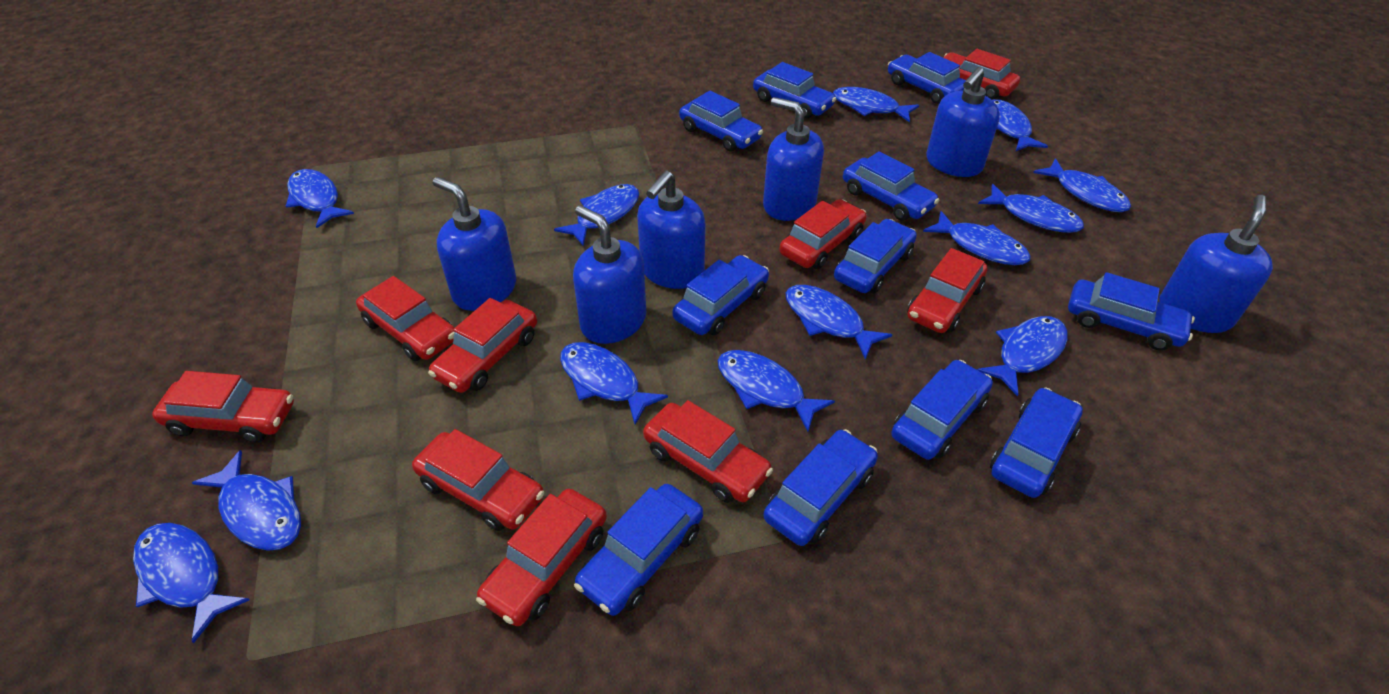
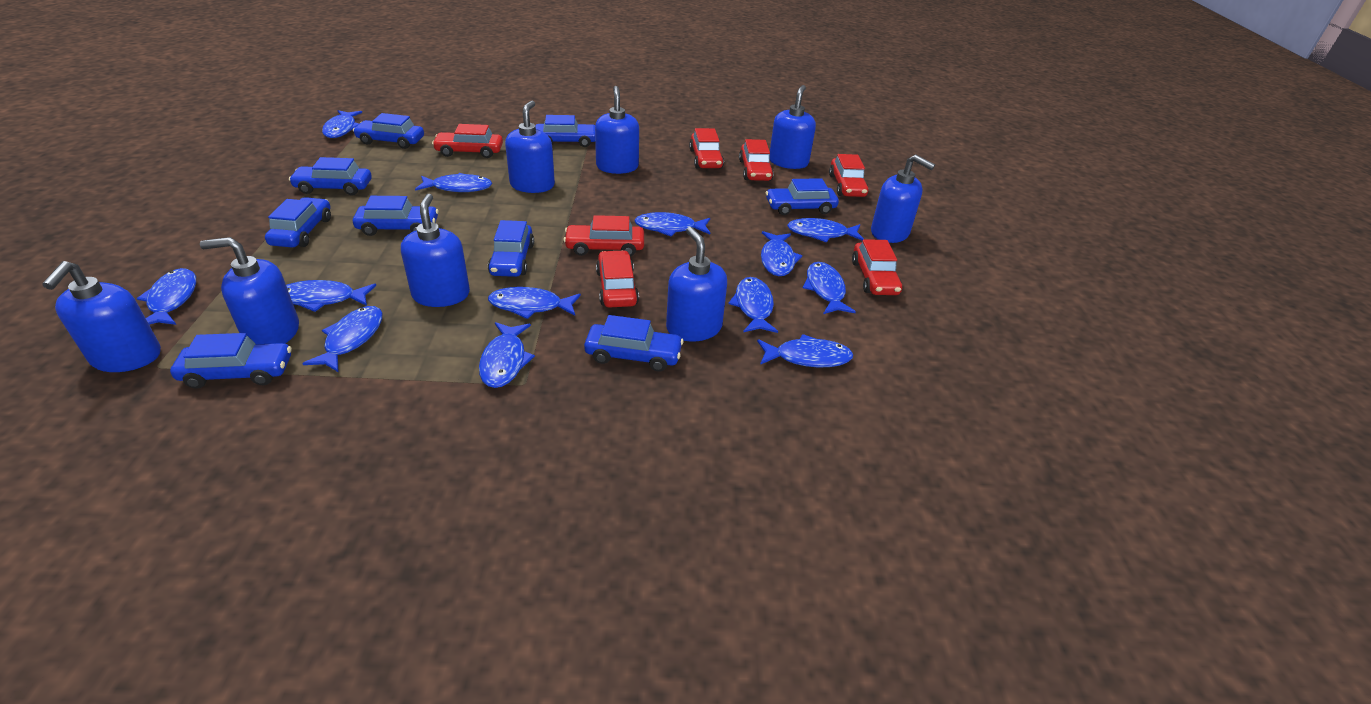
blue car: [574,484,703,616] [672,255,769,335] [679,91,763,152] [753,62,836,119] [764,429,878,546] [834,219,917,294] [843,151,939,221] [888,52,966,104] [891,360,993,460] [990,387,1083,498] [1068,272,1195,351] = 11 -> [170,333,292,389] [265,197,331,248] [289,157,372,195] [353,113,424,149] [353,196,439,236] [488,220,534,277] [535,115,595,147] [584,315,684,372] [766,178,839,215] = 9
blue soap dispenser: [433,177,516,311] [573,205,646,344] [637,171,706,289] [763,97,824,221] [926,67,1000,177] [1159,195,1273,333] = 6 -> [42,261,161,372] [200,237,299,344] [401,194,470,307] [505,101,555,193] [595,86,639,174] [666,227,727,342] [770,85,816,169] [871,155,935,243] = 8
red car: [152,371,294,443] [356,276,454,361] [412,429,544,531] [428,298,537,393] [476,489,607,626] [643,400,773,503] [779,199,867,269] [907,248,988,333] [943,49,1020,100] = 9 -> [432,124,503,158] [563,215,644,256] [596,250,639,307] [689,128,724,168] [739,139,774,181] [829,154,869,197] [852,239,902,295] = 7

